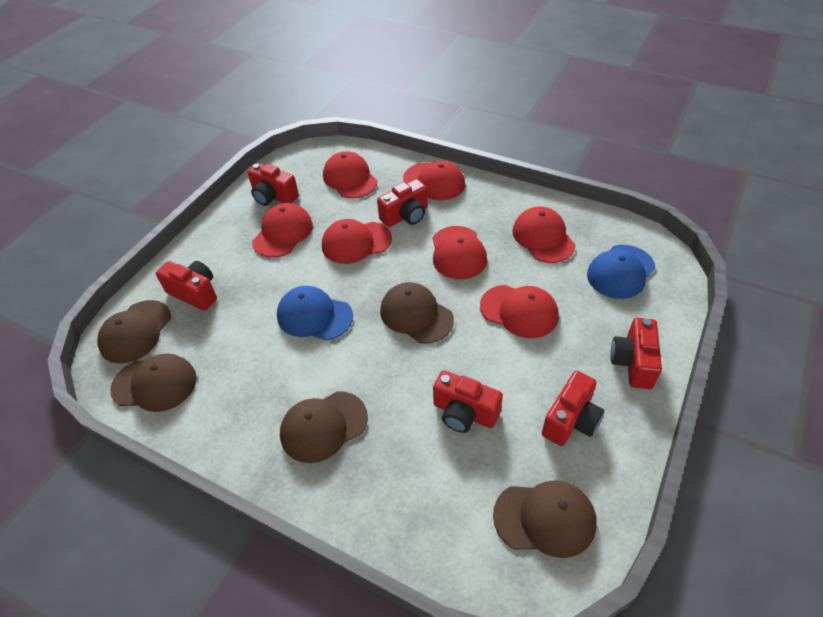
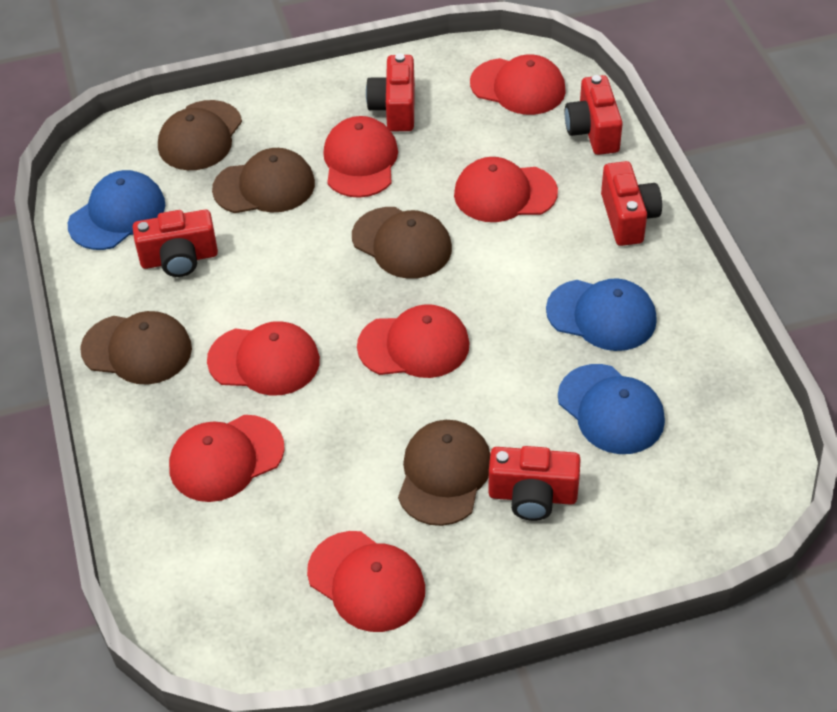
blue cap: [277,286,353,341] [587,245,655,299] = 2 -> [68,170,165,250] [546,278,657,351] [558,364,665,454] = 3
red camera: [156,261,217,311] [247,163,299,206] [377,179,428,227] [433,370,503,433] [542,371,604,446] [610,318,662,389] = 6 -> [133,210,218,277] [366,54,415,131] [488,446,581,521] [565,75,623,155] [601,161,662,246] = 5

